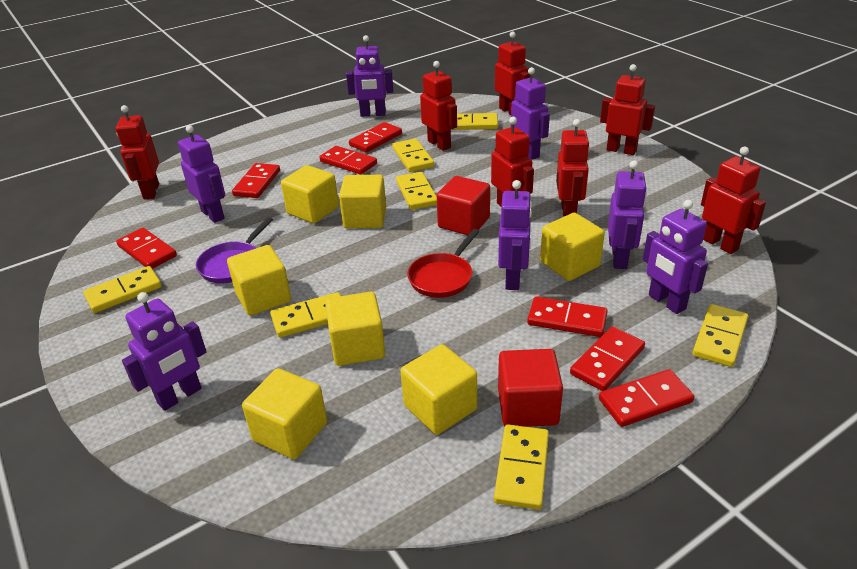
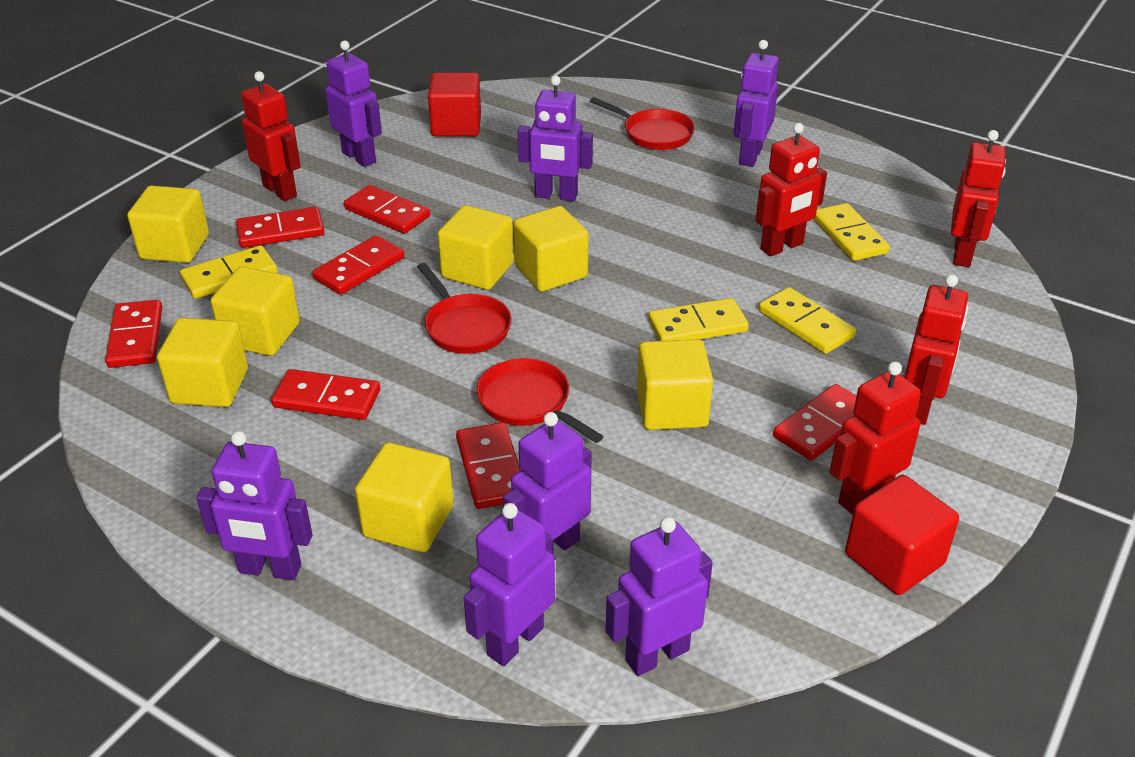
purple pan: [196,217,273,283] = 1 -> none = 0
red pan: [407,229,479,298] = 1 -> [417,263,512,354] [476,358,604,443] [590,97,695,150] = 3
red robot: [116,105,159,199] [420,61,457,151] [491,117,534,206] [495,31,530,115] [556,119,590,217] [600,64,655,155] [701,147,766,254] = 7 -> [241,71,301,201] [755,123,827,257] [830,362,921,514] [904,274,968,425] [951,130,1006,267] = 5
yellow domino: [83,266,162,313] [270,292,341,338] [392,139,434,172] [396,172,437,210] [451,113,498,130] [494,424,549,510] [693,304,748,367] = 7 -> [180,245,277,299] [648,298,749,341] [759,287,856,354] [813,203,890,261] = 4

